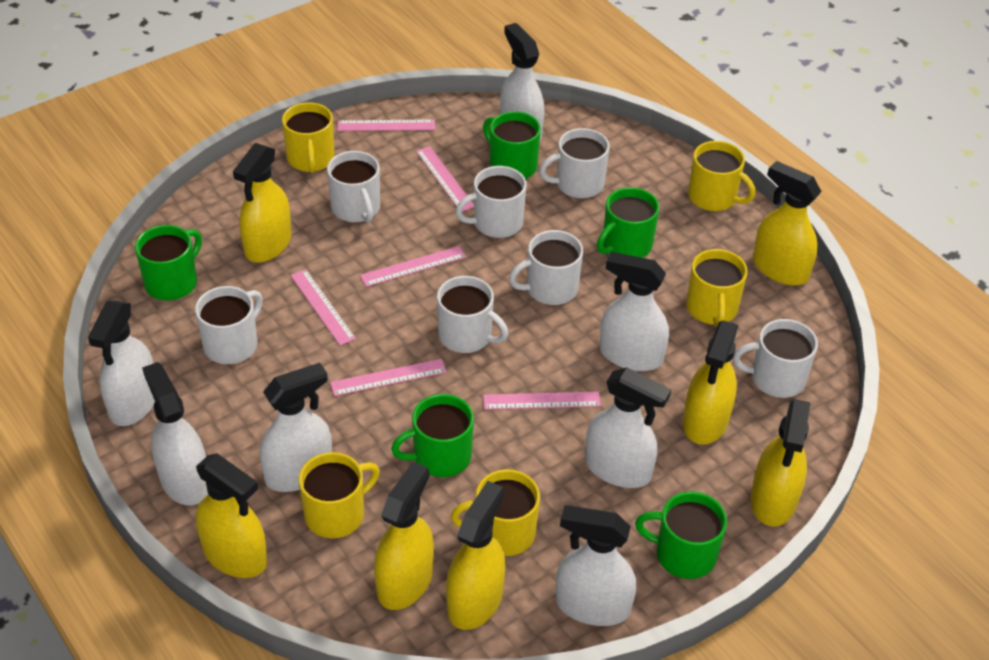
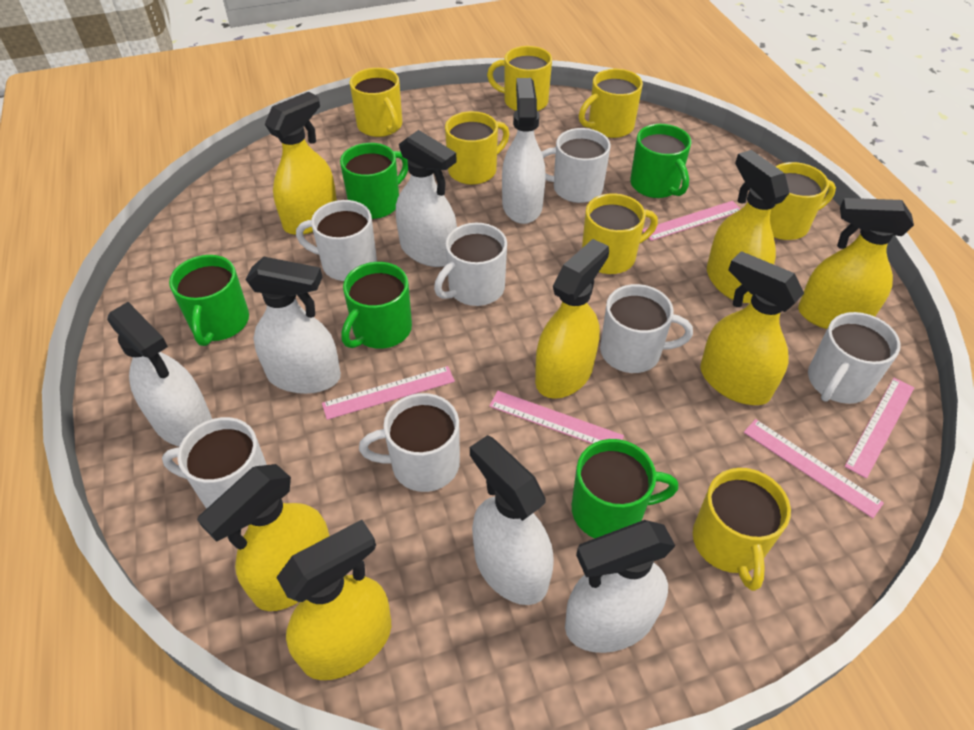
pink ruler: [290,269,356,346] [330,359,447,396] [337,119,435,131] [360,246,466,287] [416,146,474,212] [483,392,601,410] = 6 -> [322,366,455,420] [489,391,624,444] [642,201,741,241] [744,419,884,518] [844,378,914,479] = 5
white spray bottle: [88,300,155,426] [142,362,208,505] [260,363,332,492] [500,23,544,141] [556,505,636,626] [585,367,671,488] [600,252,669,371] = 7 -> [107,302,212,446] [245,257,341,394] [396,130,457,267] [470,435,554,605] [502,78,546,224] [565,520,675,653] = 6
yellow mug: [282,102,334,173] [299,452,380,538] [451,469,540,556] [686,249,748,328] [688,141,756,211] = 5 -> [349,68,402,137] [445,111,509,185] [487,46,552,111] [579,69,643,138] [582,193,658,274] [693,468,791,591] [770,162,836,240] = 7

